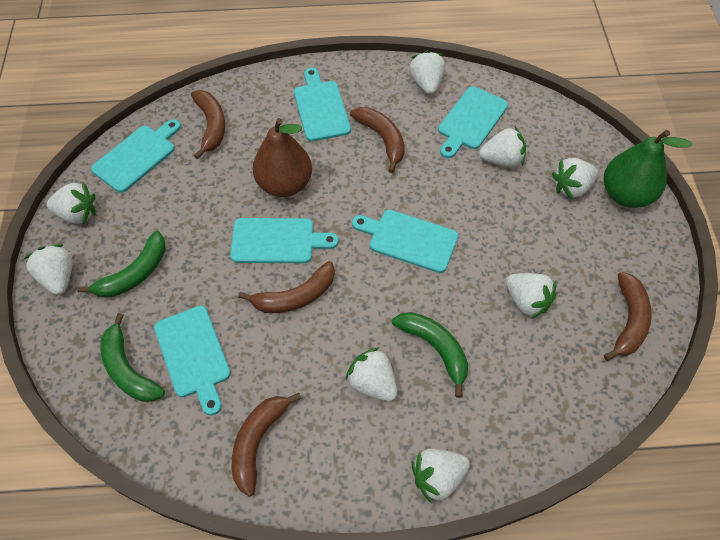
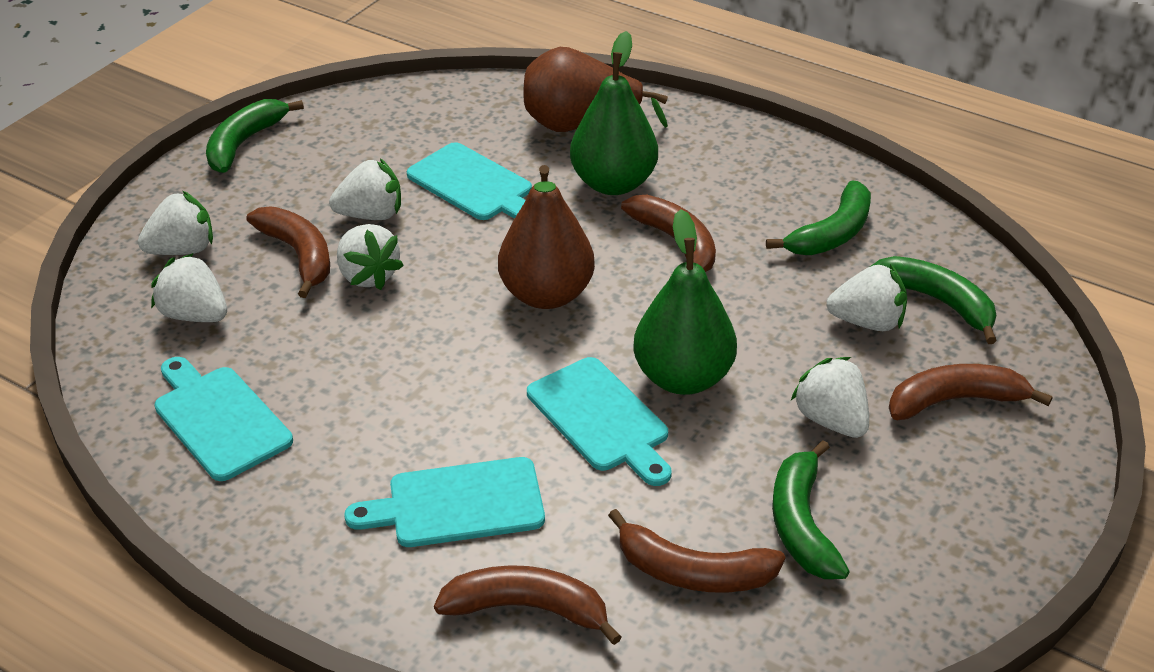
brown pear: [253,118,312,197] = 1 -> [498,165,595,309] [523,47,668,132] = 2
green banana: [77,231,166,298] [100,313,165,402] [392,312,468,398] = 3 -> [206,99,304,173] [766,181,871,255] [772,440,850,579] [870,256,997,344] = 4
green pear: [604,130,693,208] = 1 -> [570,31,658,195] [633,209,737,395] = 2
turquoise cutting board: [91,119,181,193] [154,306,231,415] [230,218,339,263] [294,68,351,141] [352,210,458,273] [438,86,508,158] = 6 -> [154,357,293,481] [344,457,545,547] [407,142,532,220] [527,357,672,486] = 4
white strawberry: [24,244,73,295] [47,182,96,224] [345,347,397,401] [409,50,445,94] [411,449,470,503] [479,127,526,167] [506,273,556,319] [552,158,598,199] = 8 -> [138,191,213,255] [151,253,227,322] [329,158,401,220] [337,224,404,290] [791,357,869,438] [826,264,907,331] = 6

